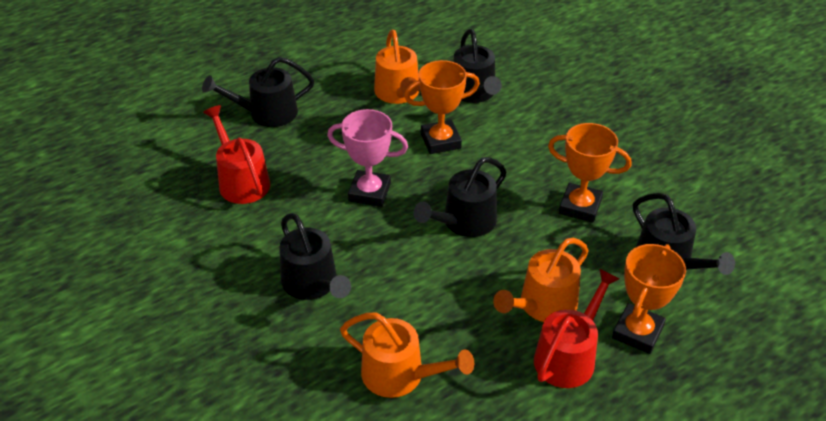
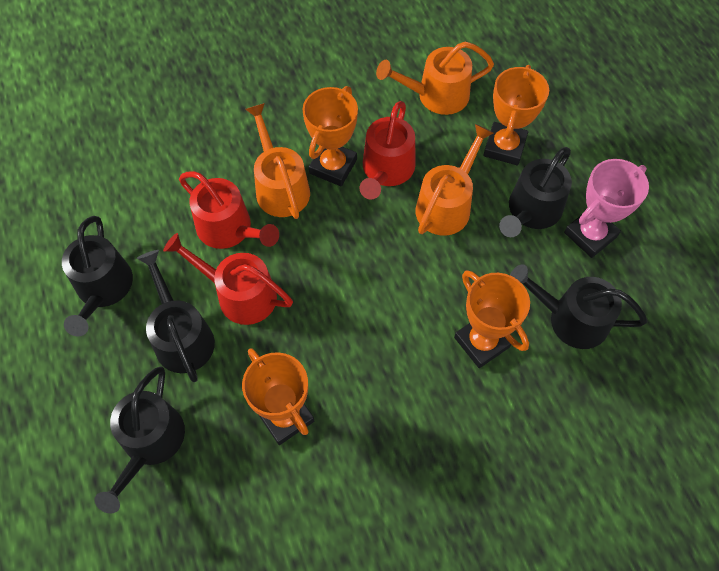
orange trophy: [404,60,480,154] [548,123,631,223] [612,244,686,354] = 3 -> [242,348,314,445] [303,86,358,186] [454,270,530,368] [483,65,549,165] = 4
red watering can: [203,105,270,204] [534,269,619,388] = 2 -> [163,233,293,325] [179,171,279,249] [360,101,416,199] = 3

